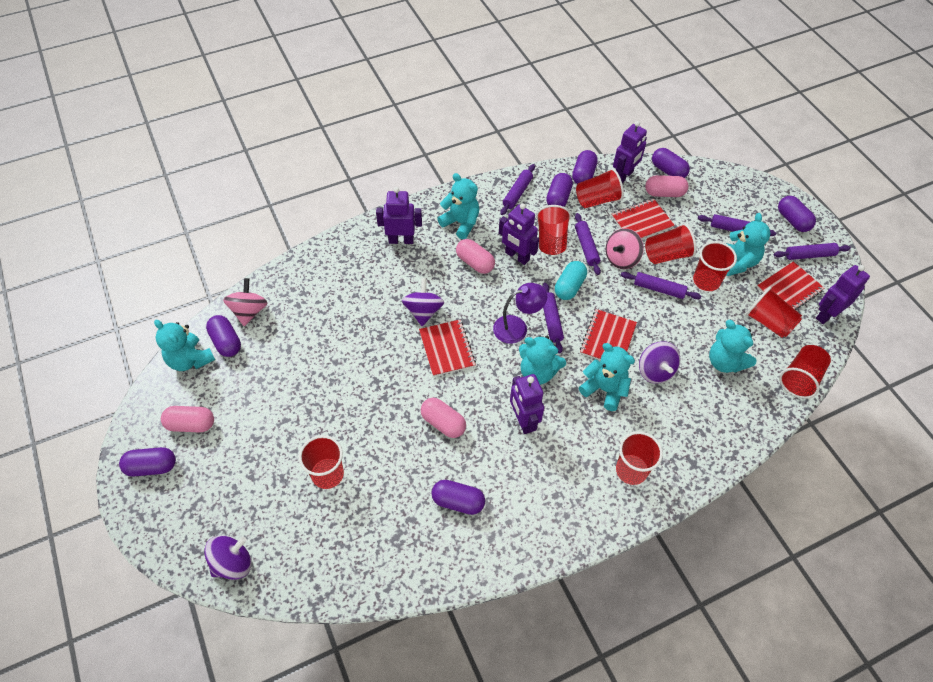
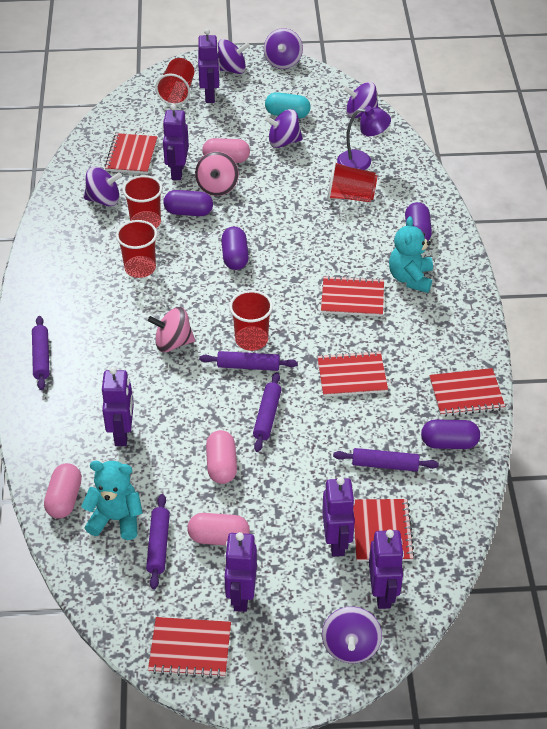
purple capsule: [119,447,176,477] [206,315,241,357] [431,480,485,515] [546,173,573,207] [572,150,598,184] [652,148,690,178] [778,196,816,232] = 7 -> [164,190,213,216] [221,227,249,270] [405,202,432,241] [421,419,480,449] = 4
purple robot: [376,187,422,244] [499,203,539,265] [510,374,544,434] [613,121,647,183] [816,265,870,324] = 5 -> [102,367,134,446] [163,104,189,180] [198,29,220,103] [224,532,257,612] [322,477,355,557] [369,529,404,609] = 6
purple rolling pin: [500,164,535,215] [543,283,564,354] [575,213,601,275] [621,272,701,299] [698,214,776,236] [774,243,851,260] = 6 -> [32,316,50,390] [146,494,170,589] [199,351,298,371] [253,372,281,452] [333,448,439,472] = 5
purple spinning top: [204,535,251,580] [402,278,444,326] [639,341,680,384] = 3 -> [84,167,122,206] [218,39,250,74] [264,28,303,69] [264,109,303,148] [322,607,382,664] [343,82,379,118] = 6
red cup: [299,435,344,489] [536,205,571,255] [576,168,624,208] [616,431,663,485] [645,224,696,264] [693,241,737,291] [745,286,802,338] [779,345,831,399] = 8 -> [116,220,157,278] [122,175,163,228] [155,58,194,105] [229,290,273,351] [327,161,377,202] = 5
red notebook: [419,320,476,377] [580,309,637,361] [612,199,675,239] [757,261,824,310] = 4 -> [105,133,157,174] [148,617,231,679] [317,351,388,397] [321,276,384,317] [353,499,415,562] [429,368,505,417] = 6
turquoise teddy bear: [154,320,215,371] [437,173,479,239] [519,336,566,385] [579,343,635,411] [709,320,757,373] [725,213,770,276] = 6 -> [81,461,143,540] [389,216,433,293] = 2

